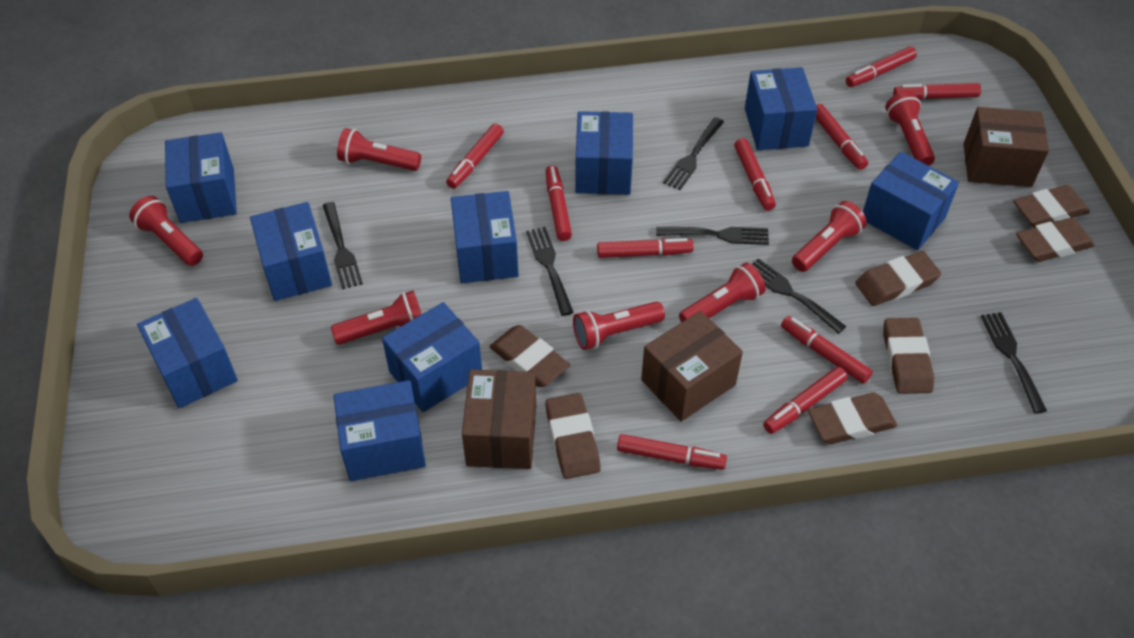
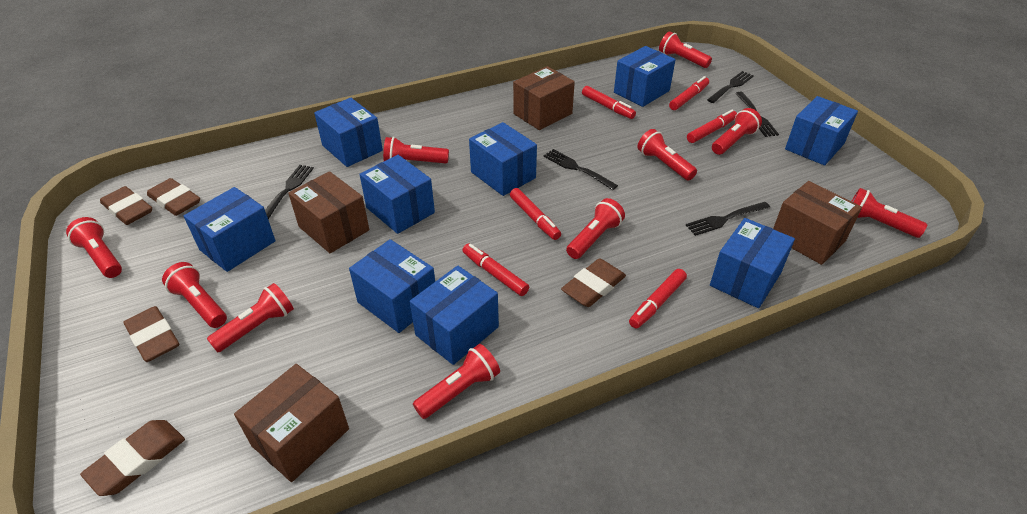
black fork: [322,202,363,289] [526,227,574,316] [656,227,769,245] [663,117,724,190] [752,258,847,334] [981,312,1047,413] = 6 -> [265,165,314,219] [544,149,618,190] [686,202,771,236] [707,71,754,103] [735,92,779,137] = 5
brown box: [462,369,536,469] [641,311,743,422] [963,107,1049,187] = 3 -> [234,364,349,482] [288,171,369,253] [513,66,575,130] [773,181,862,265] = 4
brown eraser: [489,325,570,387] [545,393,601,479] [808,393,897,444] [855,251,941,306] [883,318,934,394] [1013,185,1090,228] [1016,218,1095,262] = 7 -> [80,420,185,496] [100,186,152,225] [123,306,179,362] [147,178,200,216] [561,258,626,307] = 5
red flashlight: [129,196,203,266] [331,290,422,345] [337,128,421,171] [573,302,665,350] [679,262,766,323] [792,201,867,272] [885,91,935,166] = 7 -> [66,217,122,278] [162,262,227,328] [207,283,294,353] [383,137,449,164] [413,344,500,419] [566,198,625,259] [637,129,697,181] [659,31,712,68] [712,108,762,155] [851,188,927,238] = 10
red marker: [446,123,504,189] [546,165,572,241] [597,238,694,258] [617,434,727,470] [734,138,776,211] [763,367,848,434] [781,316,873,384] [815,104,868,170] [846,46,917,87] [893,83,981,100] = 10 -> [462,244,529,296] [510,188,561,240] [582,86,636,119] [629,269,687,329] [669,76,709,110] [687,110,737,143] = 6

